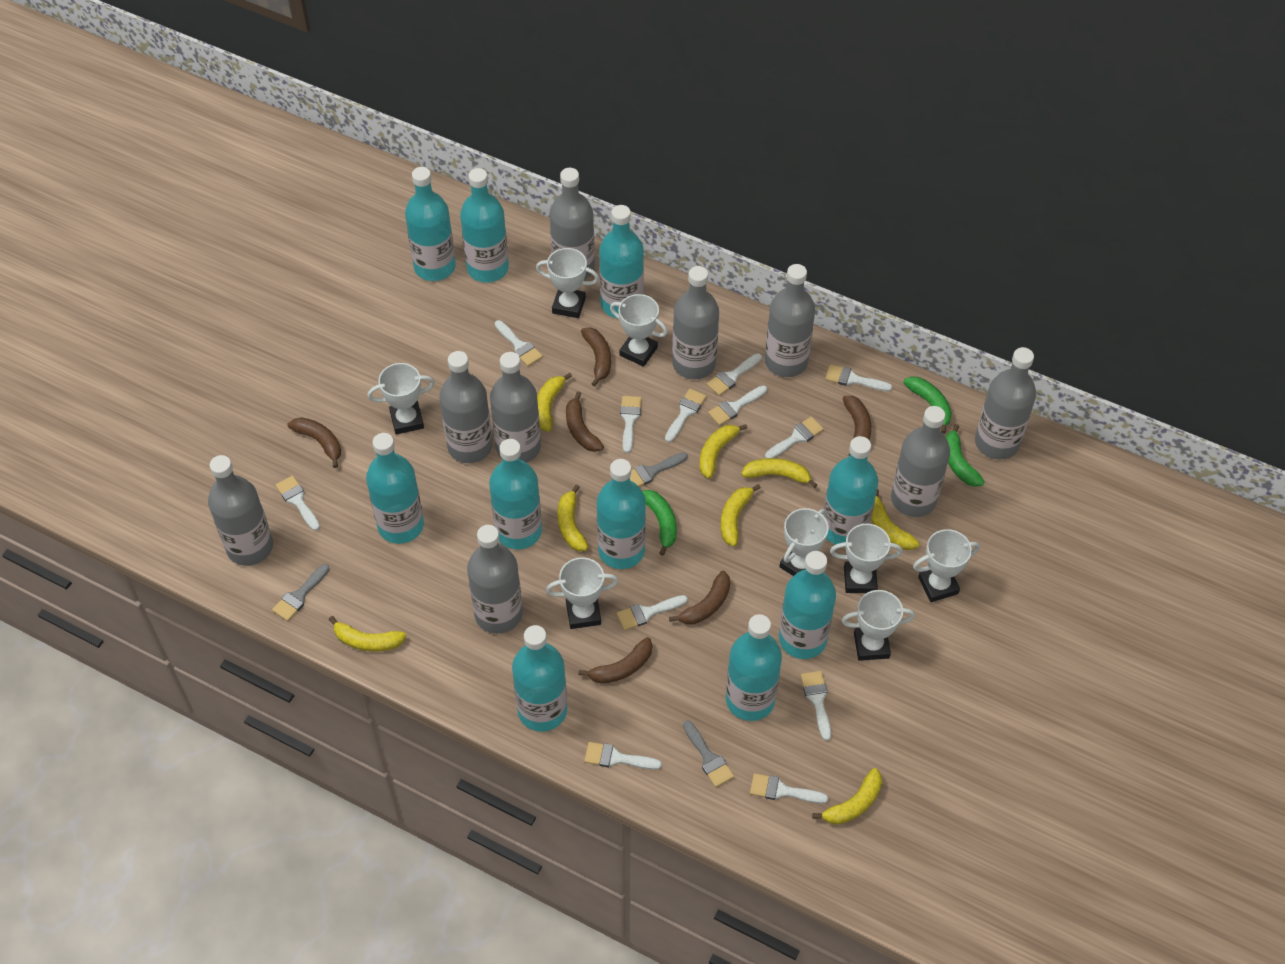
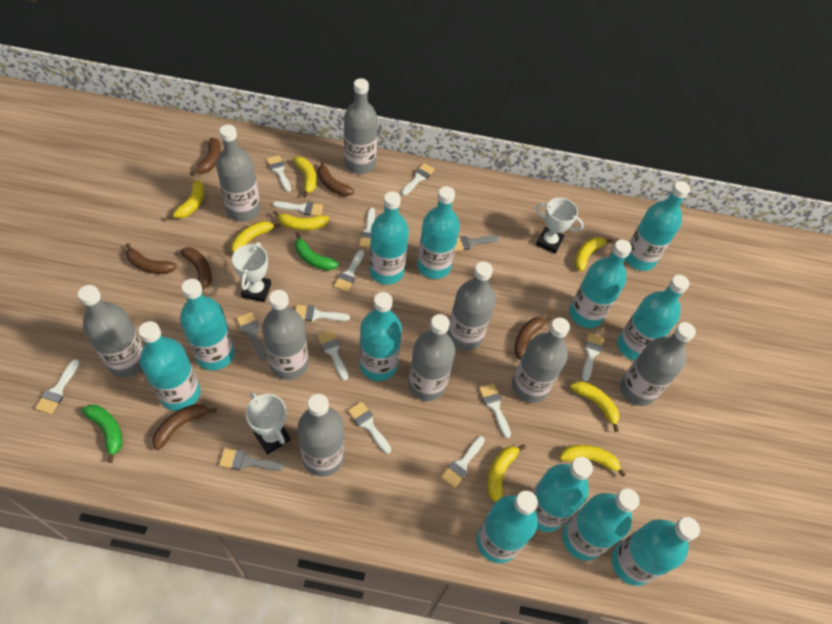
green banana: [642,490,677,556] [903,376,952,434] [946,424,985,487] = 3 -> [82,405,122,463] [295,233,339,271] = 2
turquoise bottle: [366,433,424,544] [405,167,456,281] [460,168,509,283] [489,439,542,550] [512,625,567,732] [597,459,646,569] [599,205,644,319] [726,614,782,721] [779,551,836,659] [824,436,878,545] = 10 -> [139,321,201,411] [180,279,235,370] [360,292,402,381] [369,191,409,285] [417,186,460,279] [477,491,538,563] [532,457,593,532] [562,488,640,560] [569,240,632,328] [612,517,700,586] [617,275,689,361] [625,181,690,271] = 12
white trophy: [368,363,435,435] [536,248,599,318] [546,557,618,629] [610,294,668,367] [779,508,829,576] [830,524,903,593] [841,590,915,661] [913,529,980,602] = 8 -> [232,242,271,302] [245,392,291,454] [536,198,584,254] = 3

